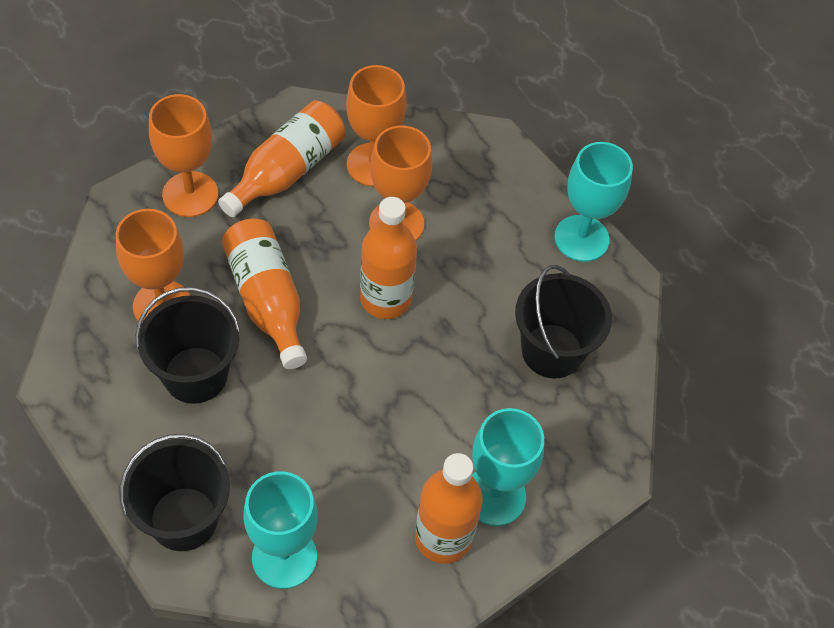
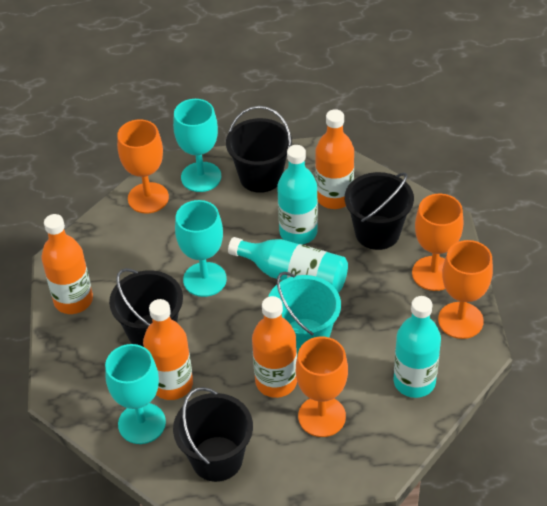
black bucket: [120,434,230,551] [135,287,240,404] [515,265,612,378] = 3 -> [109,268,183,347] [173,387,253,482] [226,106,292,193] [345,172,414,250] = 4
turquoise bottle: none = 0 -> [228,237,348,293] [277,145,318,245] [393,296,441,398] = 3
turquoise bucket: none = 0 -> [268,272,341,356] = 1

